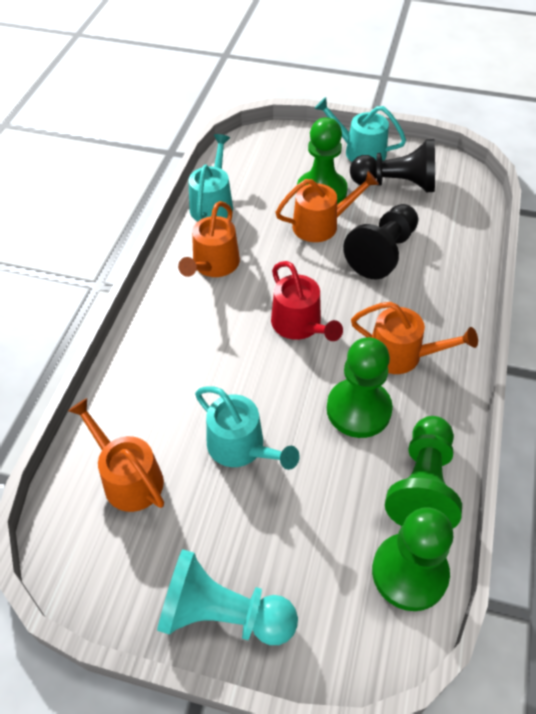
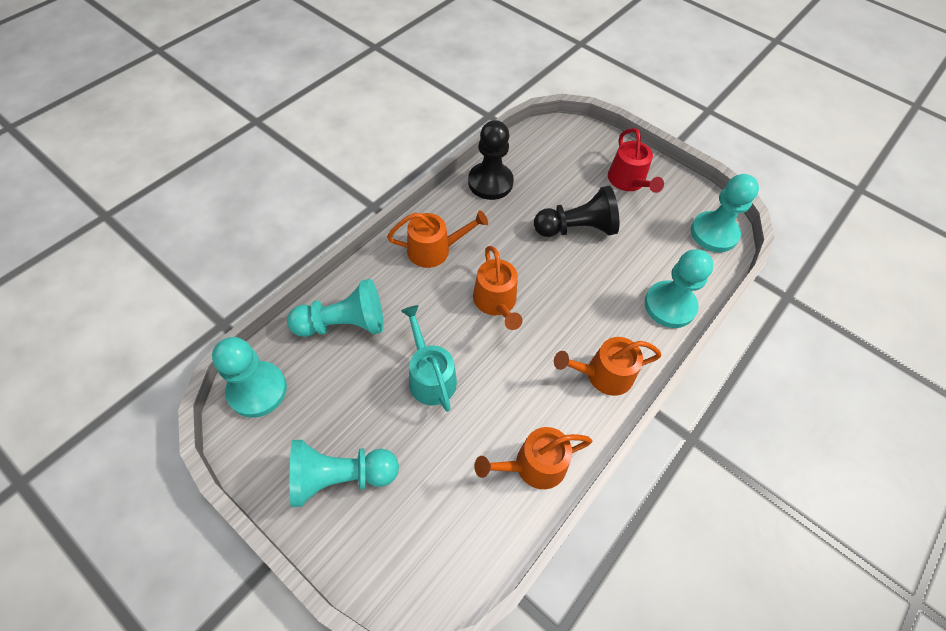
green pawn: [297,117,348,205] [327,337,393,438] [372,507,453,611] [385,416,462,528] = 4 -> none = 0
turquoise pawn: [157,549,298,645] = 1 -> [212,337,287,418] [287,279,384,337] [290,440,399,507] [645,249,714,328] [691,174,759,252] = 5
turquoise watering can: [188,134,233,221] [195,386,300,470] [314,97,406,162] = 3 -> [401,305,457,412] = 1

